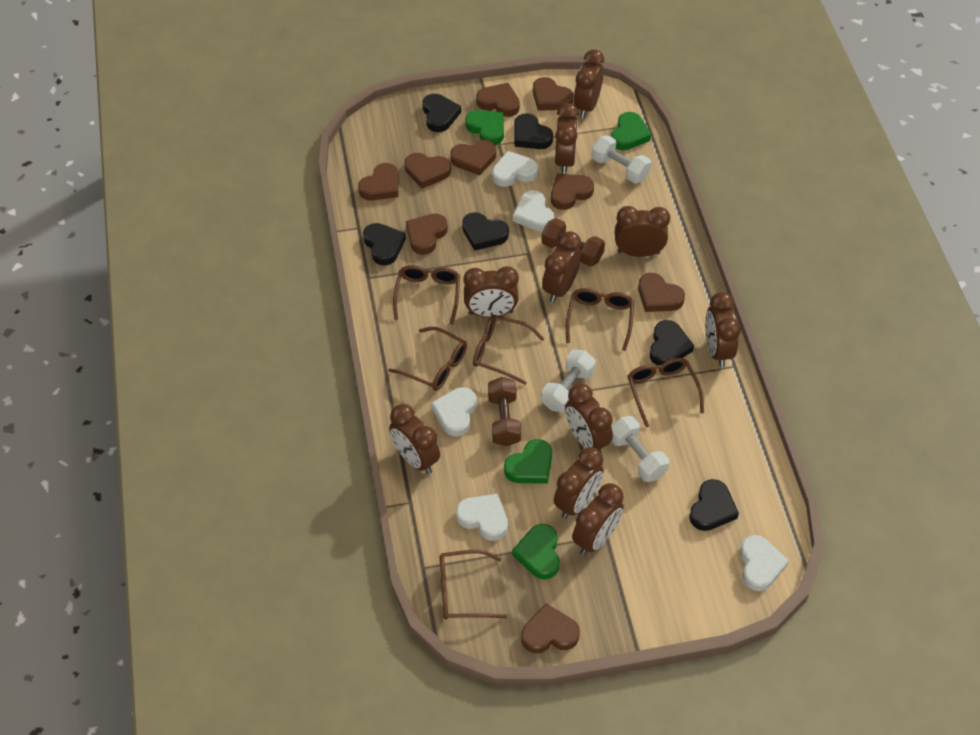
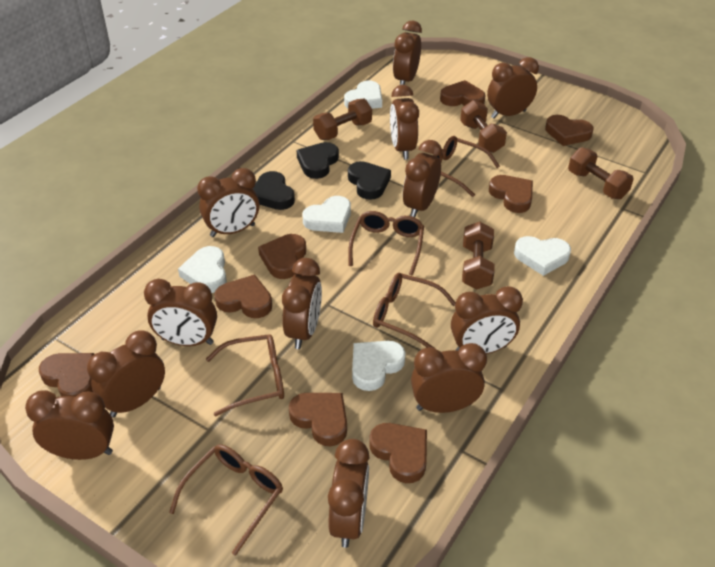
black heart: [363,223,406,265] [422,94,461,132] [462,212,509,251] [514,113,553,149] [650,320,694,365] [689,479,739,531] = 6 -> [253,171,295,210] [296,142,339,179] [348,161,391,200] = 3
brown clock: [389,404,440,474] [463,266,519,317] [542,231,581,303] [554,447,604,519] [555,103,579,174] [565,383,613,454] [572,483,624,555] [574,49,604,118] [615,206,670,257] [705,292,741,367] = 10 -> [25,390,114,460] [87,331,165,417] [144,279,217,346] [197,168,259,237] [282,258,322,349] [328,439,370,548] [390,85,419,160] [393,21,422,85] [403,140,442,217] [411,343,487,413] [451,286,523,354] [487,57,539,119] = 12
brown dumbbell: [488,377,521,446] [541,218,605,266] = 2 -> [313,99,372,140] [460,100,507,153] [462,222,495,289] [568,147,634,199] = 4
brown glasses: [389,327,467,391] [393,265,460,325] [440,550,507,619] [473,315,544,385] [566,288,634,351] [627,358,704,428] = 6 -> [169,444,283,556] [206,334,284,416] [348,211,424,276] [373,273,456,348] [433,136,500,197] = 5
brown heart: [358,163,399,201] [405,153,451,188] [406,214,448,255] [451,140,496,176] [476,83,520,117] [521,604,580,653] [533,77,574,111] [551,173,594,210] [638,273,685,312] = 9 -> [39,353,94,397] [214,274,272,318] [258,234,306,279] [289,393,347,446] [369,423,427,483] [440,80,486,106] [489,175,533,213] [545,115,593,146] = 8
green heart: [465,110,504,145] [504,439,552,484] [512,524,560,579] [611,112,651,150] = 4 -> none = 0
white dumbbell: [541,349,596,412] [592,135,651,183] [611,416,669,482] = 3 -> none = 0

